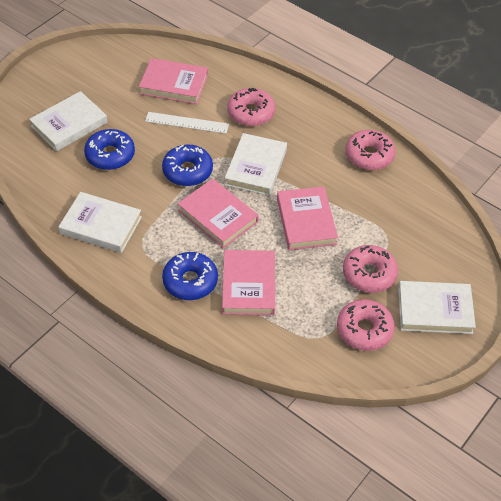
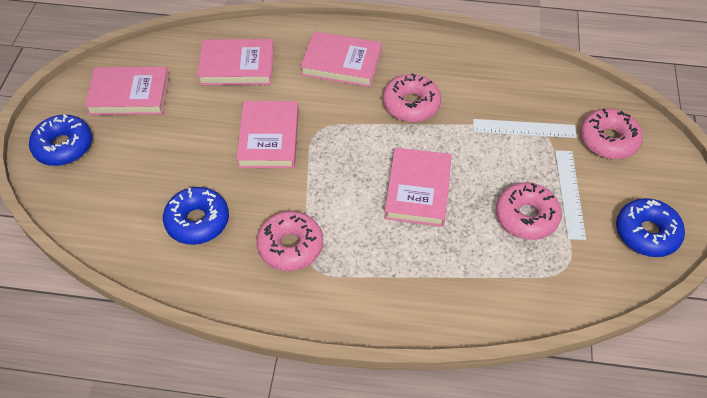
pink book: [139,58,208,104] [177,178,259,249] [222,250,275,315] [277,186,338,250] = 4 -> [85,67,169,115] [197,39,274,85] [236,101,299,168] [301,32,382,87] [384,147,452,227] = 5
white book: [29,91,107,152] [59,192,142,253] [225,133,287,196] [398,281,476,334] = 4 -> none = 0
white ruler: [145,112,229,134] = 1 -> [473,119,577,138] [555,151,586,240] = 2

